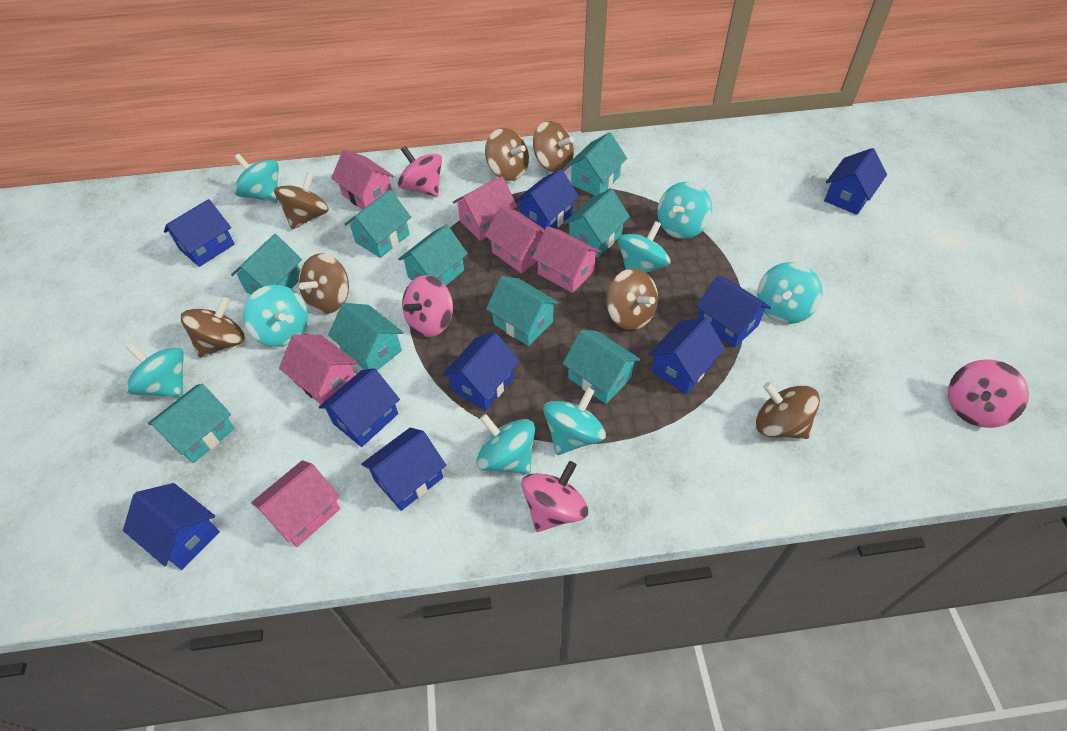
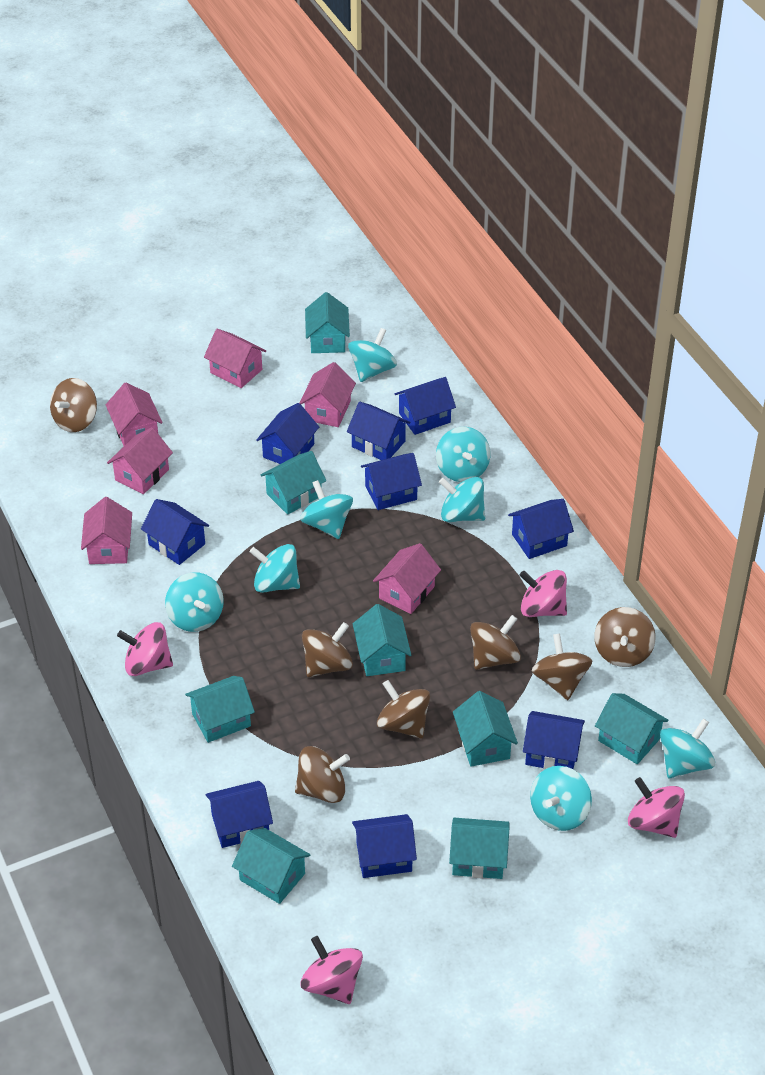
turquoise house: [148,384,235,463] [231,234,302,295] [328,303,404,370] [345,190,411,258] [398,225,468,285] [486,276,559,346] [562,330,640,404] [564,189,630,257] [566,132,627,196] = 9 -> [185,676,255,743] [232,828,310,904] [260,451,326,515] [305,292,350,353] [353,604,411,676] [449,818,509,879] [453,691,518,767] [595,693,669,764] = 8

